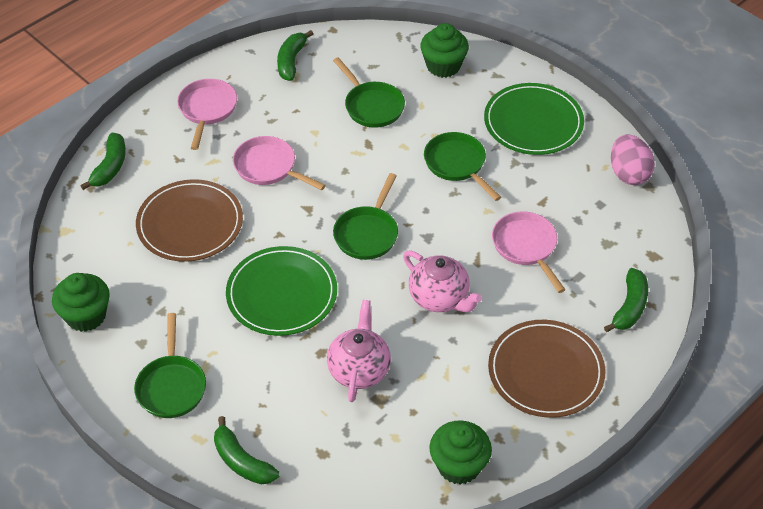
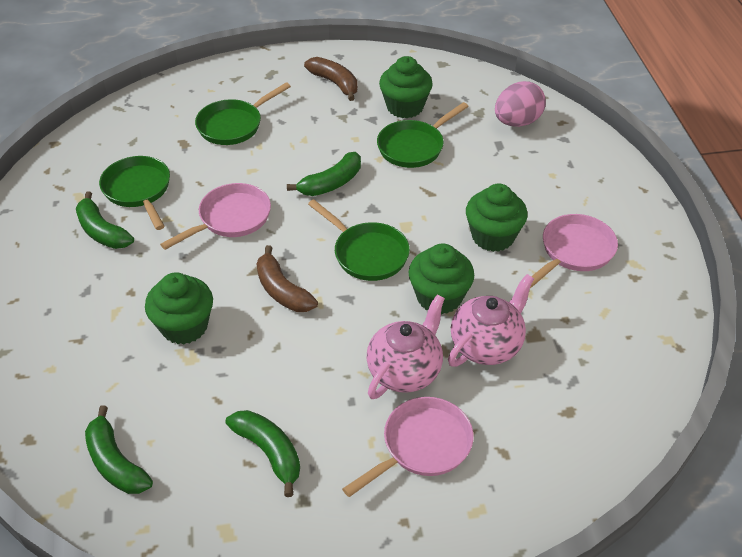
brown banana: none = 0 -> [256,245,318,312] [304,57,358,101] = 2
brown plate: [136,179,243,262] [488,320,605,418] = 2 -> none = 0
green cupcake: [52,273,110,332] [420,23,469,78] [429,420,492,484] = 3 -> [145,272,213,344] [379,56,433,118] [409,243,474,314] [466,183,528,252] = 4
green plate: [226,246,337,336] [484,83,584,155] = 2 -> none = 0

